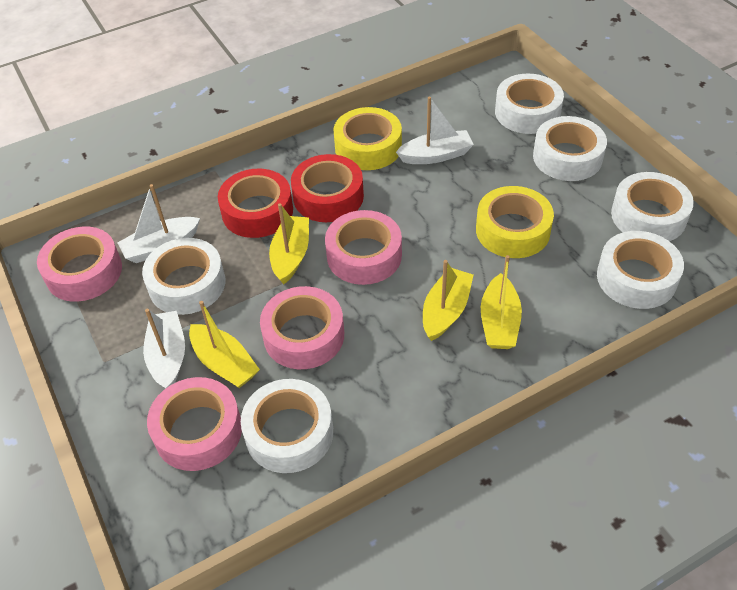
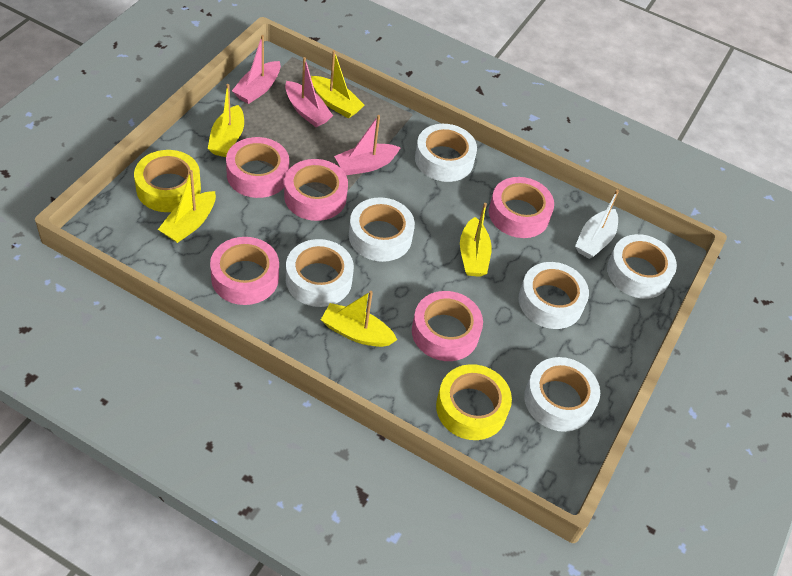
pink boat: none = 0 -> [232,35,281,104] [285,57,333,127] [334,115,401,175] = 3
pink tape: [37,227,122,302] [147,377,242,471] [260,286,344,369] [325,210,402,285] = 4 -> [210,237,279,305] [226,137,289,198] [284,159,348,221] [412,291,483,361] [489,177,554,238] = 5
red tape: [218,169,293,238] [291,154,364,222] = 2 -> none = 0
white boat: [118,184,200,263] [143,309,185,388] [396,97,474,164] = 3 -> [575,190,619,259] = 1
yellow boat: [189,301,260,388] [269,203,309,284] [423,260,474,341] [481,255,522,349] = 4 -> [158,170,216,243] [207,84,244,157] [311,50,364,119] [321,291,397,347] [460,203,492,277] = 5

